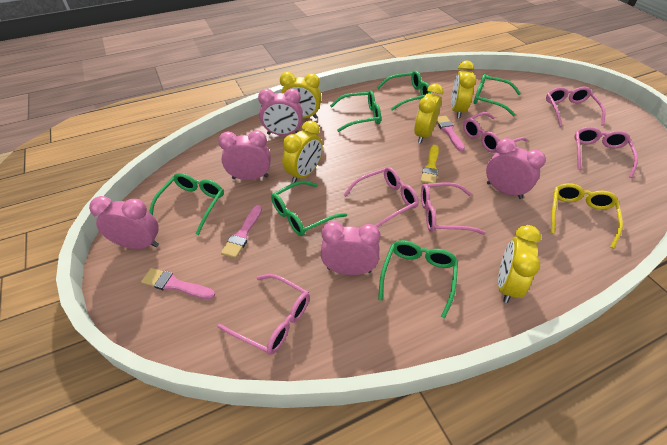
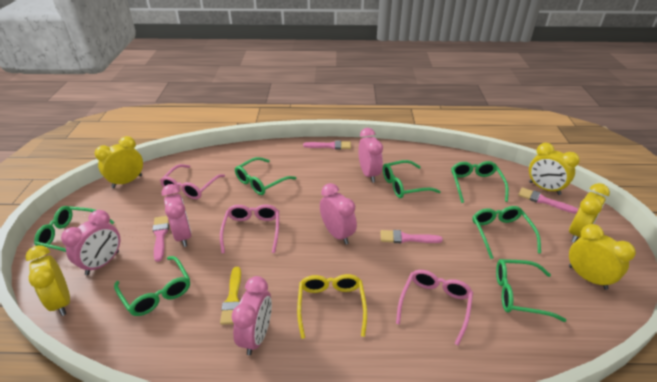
green glasses: [150,173,224,235] [271,181,347,236] [330,90,381,132] [377,71,431,111] [378,240,458,318] [474,74,521,116] = 6 -> [34,206,114,252] [114,256,190,316] [235,157,297,195] [383,160,441,198] [451,161,509,203] [472,206,541,259] [496,259,566,322] = 7
pink brush: [141,268,215,299] [221,205,262,259] [436,116,465,152] = 3 -> [153,216,169,262] [303,140,351,150] [381,230,443,243] [518,187,578,214] = 4
pink glasses: [217,274,310,355] [344,167,419,228] [421,182,486,235] [463,112,528,153] [546,87,605,126] [574,127,638,178] = 6 -> [160,164,225,199] [220,204,279,254] [396,270,473,345] = 3

